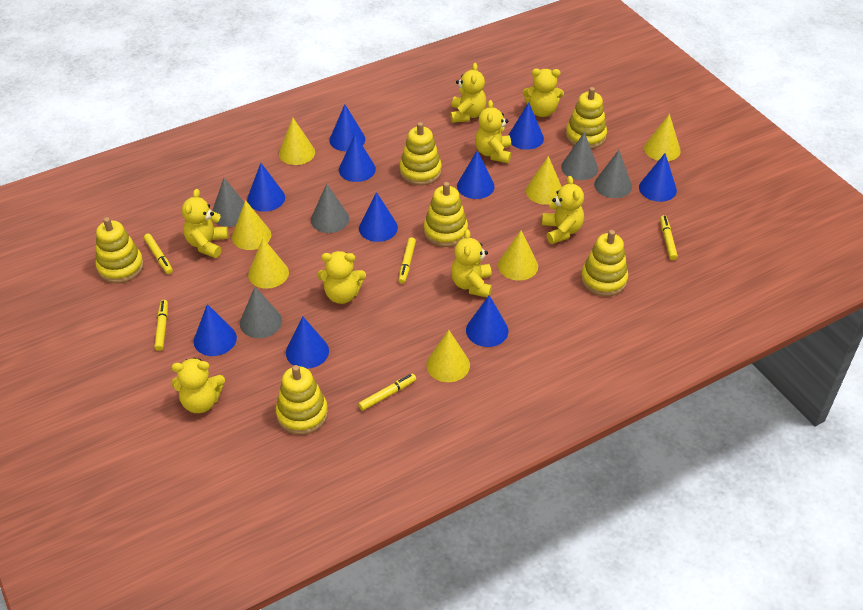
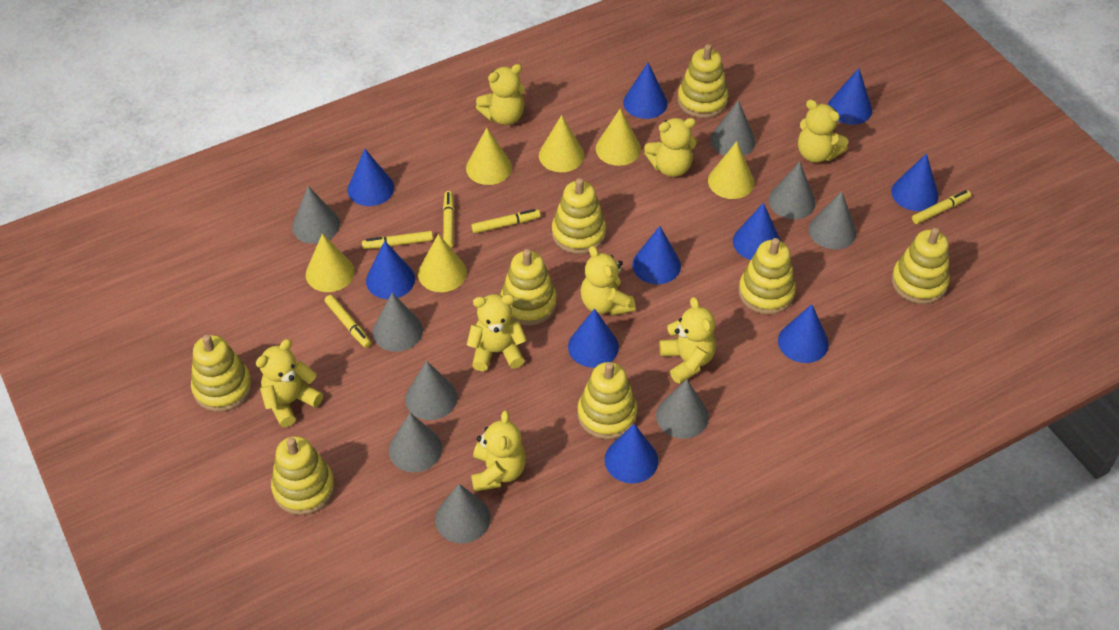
grey cone: [212,178,244,227] [240,287,282,338] [311,184,349,233] [561,132,598,180] [594,150,632,198] = 5 -> [292,186,340,244] [373,293,423,352] [389,413,442,472] [405,361,457,420] [435,484,491,543] [656,379,709,439] [710,100,756,156] [768,162,816,219] [809,191,857,249] = 9
yellow cone: [232,200,271,250] [248,238,289,289] [279,118,315,165] [426,330,470,382] [498,230,538,281] [526,156,562,205] [644,114,681,161] = 7 -> [306,234,355,292] [418,234,467,292] [466,128,512,185] [539,115,584,172] [596,108,641,166] [708,141,754,199] = 6
yellow stacking toy: [96,217,144,283] [276,365,328,435] [400,122,442,185] [424,182,468,247] [566,87,607,149] [581,230,628,296] = 6 -> [191,335,252,412] [271,436,335,515] [500,249,557,326] [552,178,606,254] [578,362,638,439] [677,44,729,118] [738,238,796,315] [892,227,950,304] = 8

